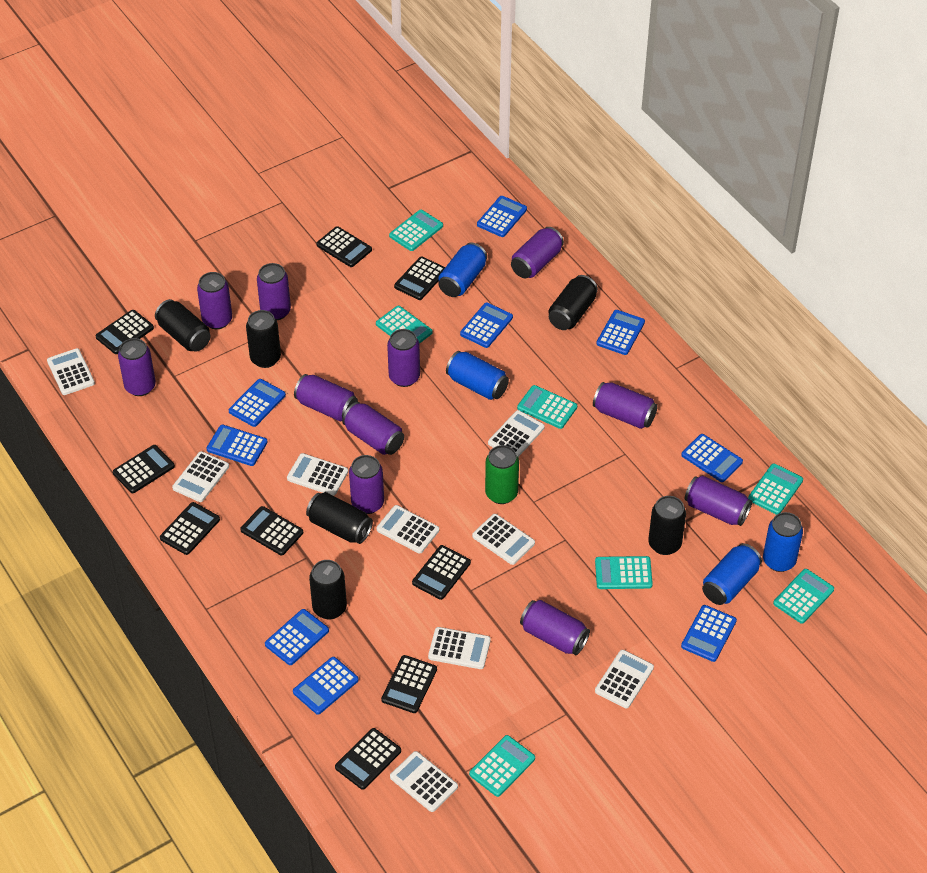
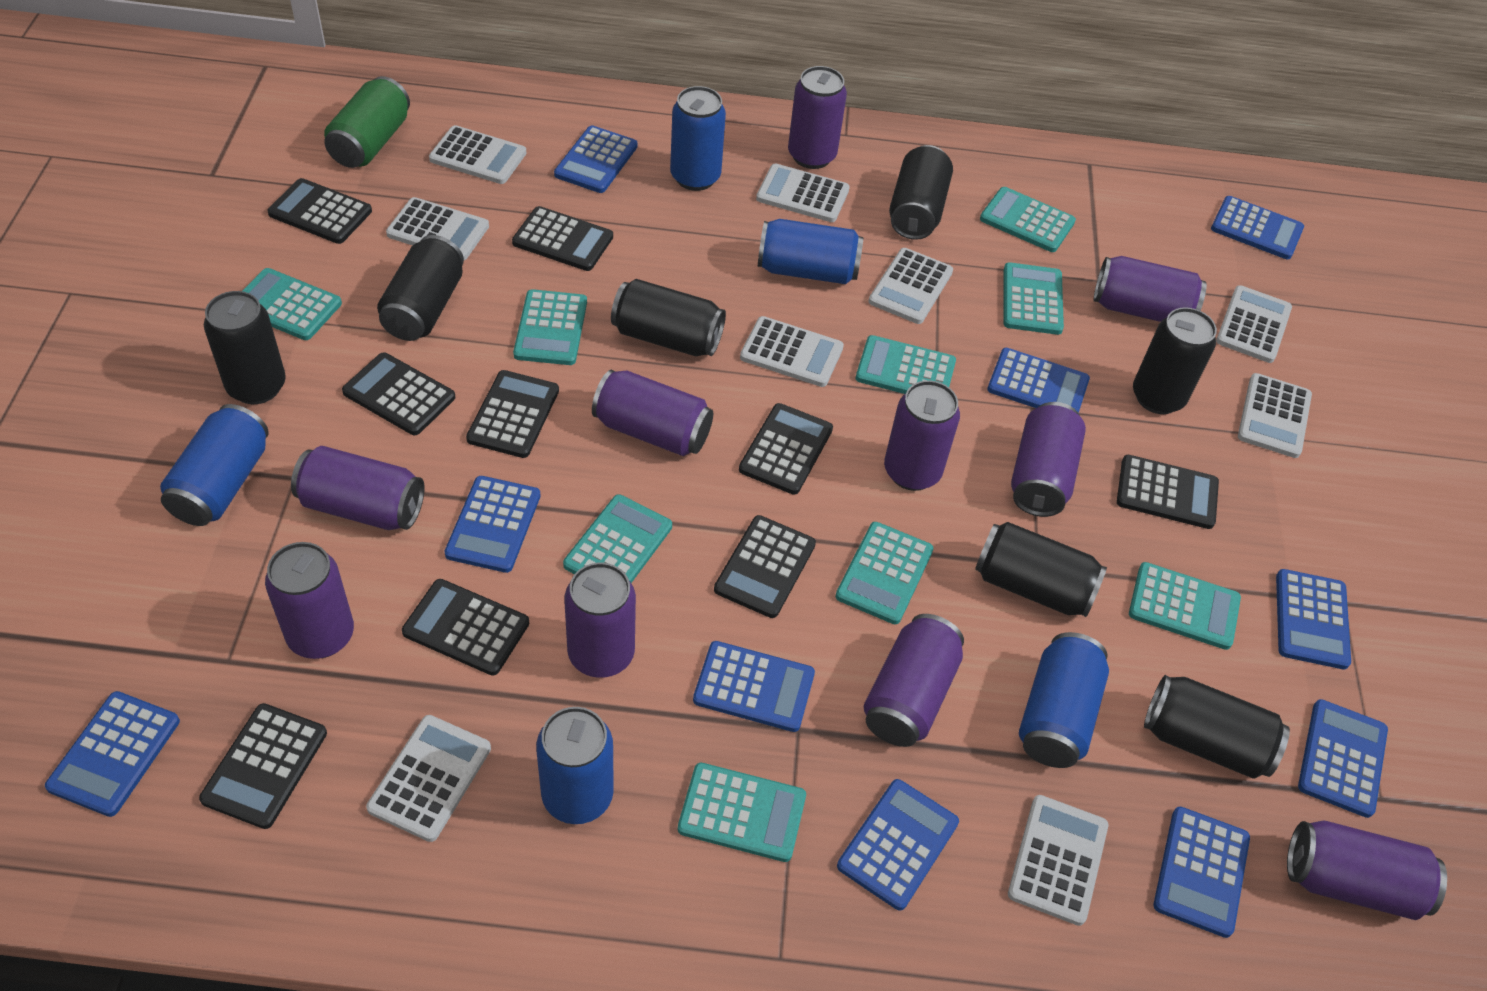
black can: [155,299,211,352] [246,310,281,368] [306,492,373,544] [309,560,347,620] [548,275,598,330] [648,496,686,555] = 6 -> [204,291,286,404] [377,235,464,341] [611,279,726,356] [889,145,953,240] [975,522,1107,617] [1133,307,1217,414] [1144,675,1290,779] = 7
blue calculator: [207,425,268,466] [229,379,286,427] [265,609,329,665] [293,657,359,715] [460,303,513,348] [477,196,527,237] [596,310,645,355] [681,434,743,482] [681,605,737,662] = 9 -> [45,691,180,817] [445,476,541,573] [554,126,637,193] [693,641,815,732] [837,779,959,911] [987,348,1090,413] [1154,807,1250,938] [1211,196,1304,259] [1276,569,1351,669] [1298,699,1388,818] = 10
blue can: [438,242,487,297] [446,351,509,400] [702,543,762,605] [763,512,803,572] = 4 -> [160,404,269,526] [536,707,614,824] [670,86,726,191] [758,219,864,284] [1019,632,1109,768] = 5
purple can: [118,338,156,396] [197,272,232,329] [257,263,291,320] [294,374,358,421] [342,402,404,455] [349,455,384,514] [387,329,420,387] [511,227,564,278] [520,600,590,655] [593,382,658,429] [685,475,752,526] = 11 -> [265,542,354,659] [291,446,425,530] [564,563,636,678] [592,370,713,456] [788,66,847,169] [864,614,964,747] [884,380,960,491] [1011,402,1086,517] [1093,256,1207,322] [1287,821,1447,920] = 10
turquoise calculator: [376,306,433,344] [389,210,443,251] [469,735,535,797] [517,385,577,429] [595,556,653,589] [748,464,803,515] [773,569,834,623] = 7 -> [242,268,342,340] [513,289,587,365] [563,494,672,583] [678,763,806,862] [835,522,934,624] [856,335,956,394] [980,187,1076,252] [1003,262,1064,335] [1129,562,1241,650] = 9

